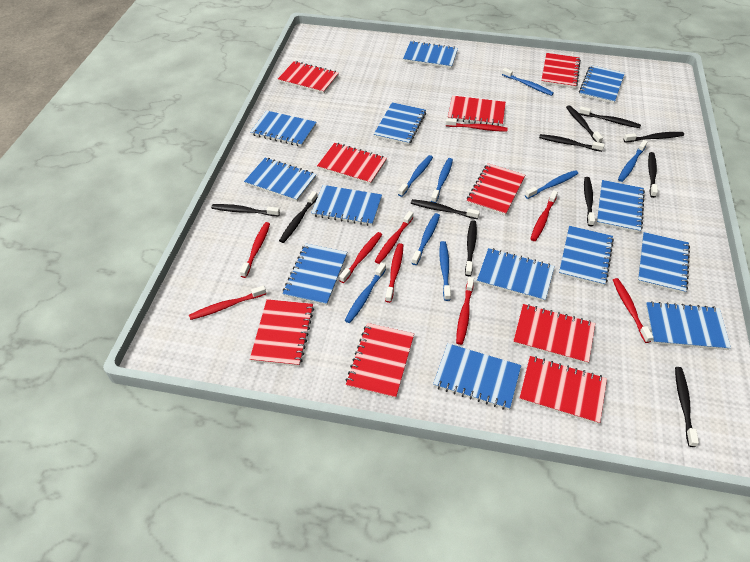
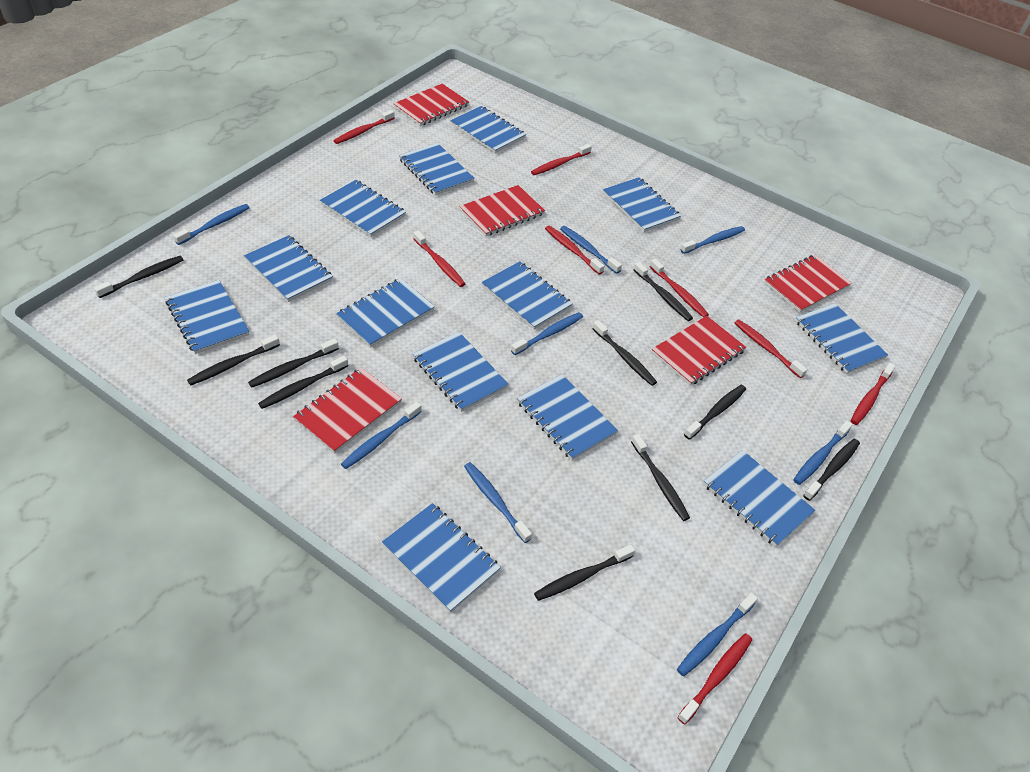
black toothbrush: [211,204,280,216] [279,191,318,243] [411,199,480,219] [465,220,477,276] [539,134,605,152] [566,105,603,143] [579,106,641,128] [584,177,595,227] [623,132,684,142] [648,152,658,198] [675,367,699,447] = 11 -> [94,256,183,298] [187,335,280,385] [248,338,339,388] [258,356,348,409] [534,545,635,601] [592,320,657,386] [631,434,690,521] [633,262,693,321] [684,385,746,440] [803,439,860,501] = 10
red notebook: [250,299,314,367] [278,61,339,94] [317,143,387,185] [346,323,414,399] [448,96,506,126] [467,164,525,215] [513,304,595,364] [519,356,607,424] [541,53,581,88] = 9 -> [293,368,402,453] [393,84,469,126] [459,185,545,236] [651,316,746,386] [764,255,852,313] = 5
red toothbrush: [189,285,266,320] [240,222,270,278] [339,232,382,283] [375,211,413,264] [385,243,403,303] [446,118,508,132] [456,277,474,345] [530,190,558,241] [613,278,653,343] = 9 -> [333,110,395,144] [413,231,465,287] [531,144,592,175] [545,226,604,275] [649,258,709,318] [677,633,752,725] [735,319,808,378] [851,363,895,425] = 8

